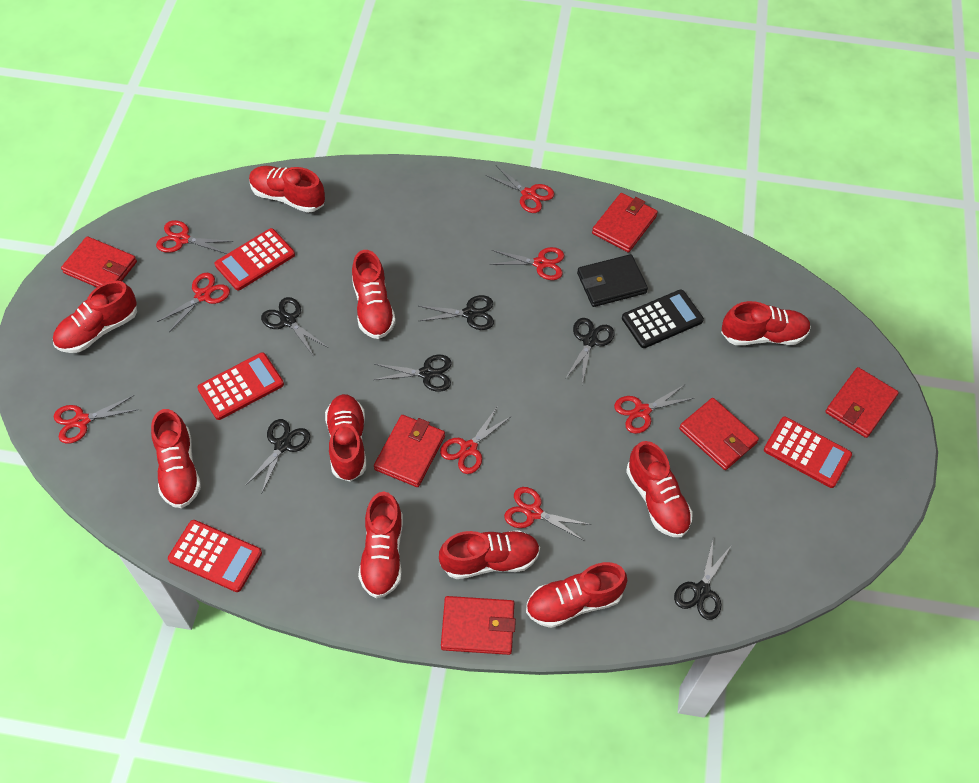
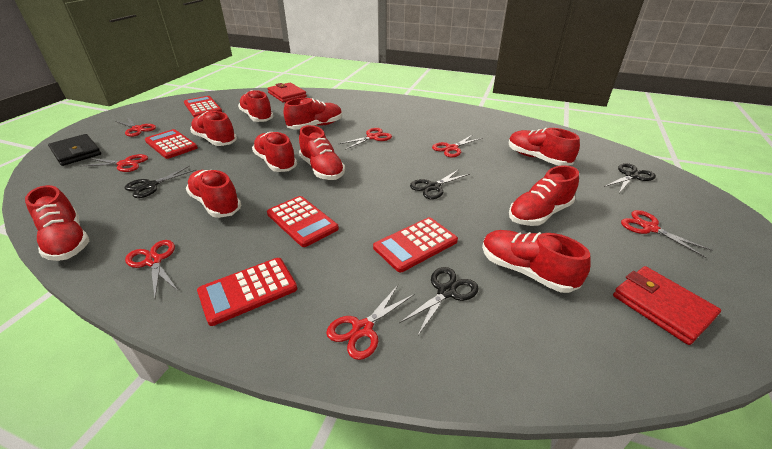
black calculator: [622,289,704,348] = 1 -> none = 0
black scissors: [245,419,310,493] [261,297,329,356] [373,355,451,392] [419,295,494,330] [565,318,614,384] [674,540,732,620] = 6 -> [124,166,196,198] [399,267,479,337] [410,169,470,199] [604,163,656,193] = 4
red calculator: [168,520,262,592] [197,352,284,420] [215,228,295,290] [764,417,852,488] = 4 -> [145,129,198,159] [184,96,222,118] [197,258,297,326] [267,196,339,247] [373,217,458,272] = 5
red scissors: [54,395,138,444] [156,220,233,254] [157,273,230,332] [440,407,512,474] [486,165,554,213] [490,247,564,280] [504,487,591,541] [614,385,694,434] = 8 -> [82,154,148,172] [115,117,156,137] [125,240,178,298] [326,285,415,360] [339,128,392,150] [432,134,482,157] [621,210,713,258] = 7
red wallet: [61,236,137,287] [374,415,445,487] [441,596,516,655] [592,193,658,252] [679,398,759,470] [825,367,899,438] = 6 -> [267,82,307,103] [613,266,721,345] = 2

